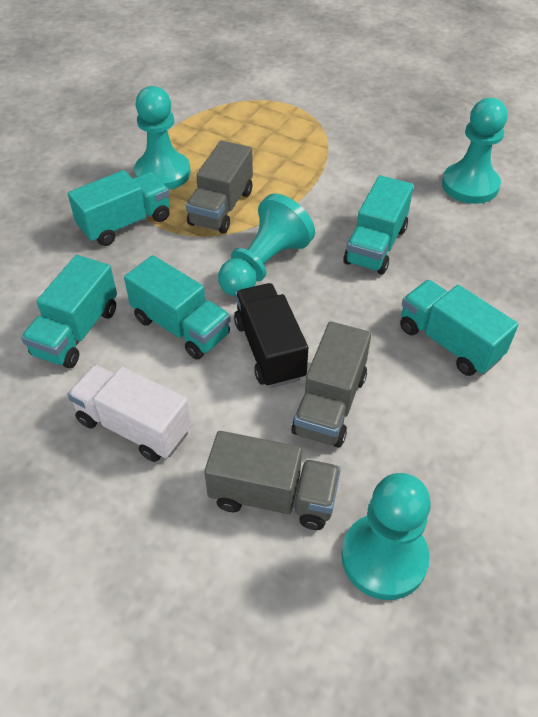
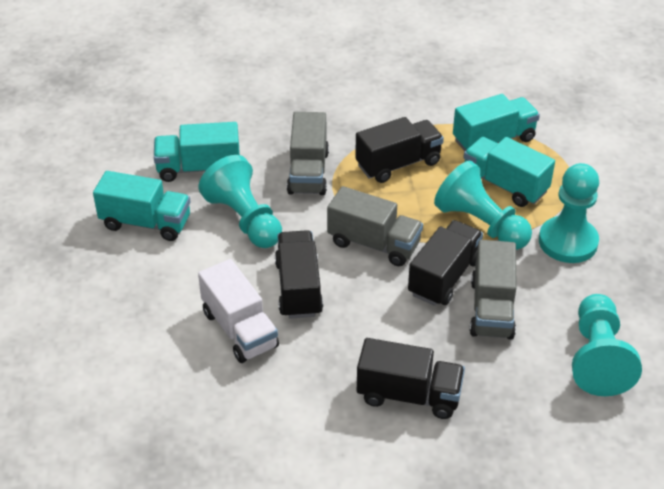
black truck: [234,283,308,388] = 1 -> [275,230,323,319] [355,117,444,183] [357,338,465,419] [408,220,483,306] = 4
turquoise truck: [21,255,117,368] [68,170,170,246] [124,255,231,360] [344,175,414,275] [400,280,518,376] = 5 -> [93,171,190,241] [154,122,240,182] [453,94,540,151] [463,137,555,207] = 4

